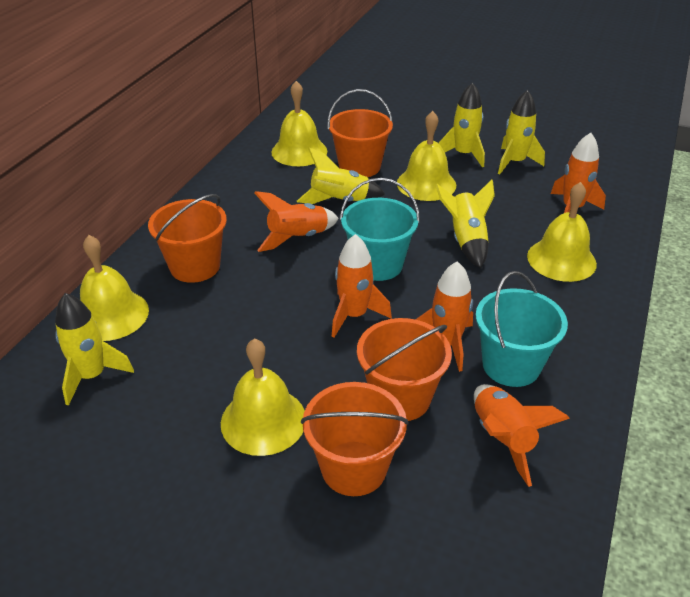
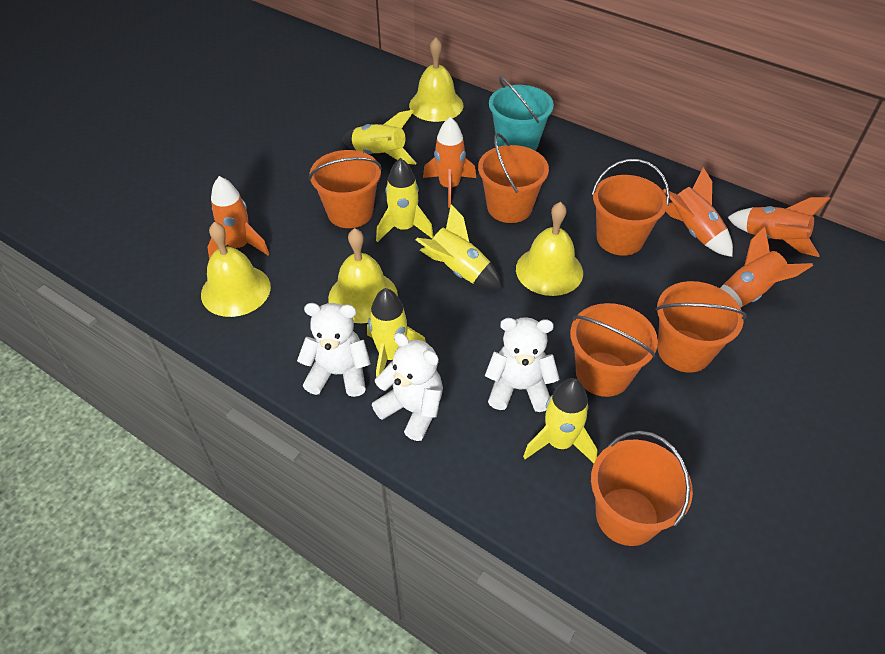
orange bucket: [148,194,227,283] [301,382,409,496] [328,89,393,177] [357,318,452,421] = 4 -> [309,150,382,228] [478,133,549,223] [570,303,658,397] [591,431,693,546] [592,159,670,256] [655,281,747,373] = 6
turquoise bucket: [340,178,420,281] [475,271,568,387] = 2 -> [489,77,554,151] = 1
white teddy bear: none = 0 -> [297,303,371,397] [372,333,443,441] [485,317,560,412] = 3
yellow bell: [80,235,149,341] [221,338,305,456] [271,81,327,166] [397,111,456,201] [527,182,597,282] = 5 -> [201,222,271,317] [328,228,398,323] [409,37,463,122] [516,202,583,296] = 4

